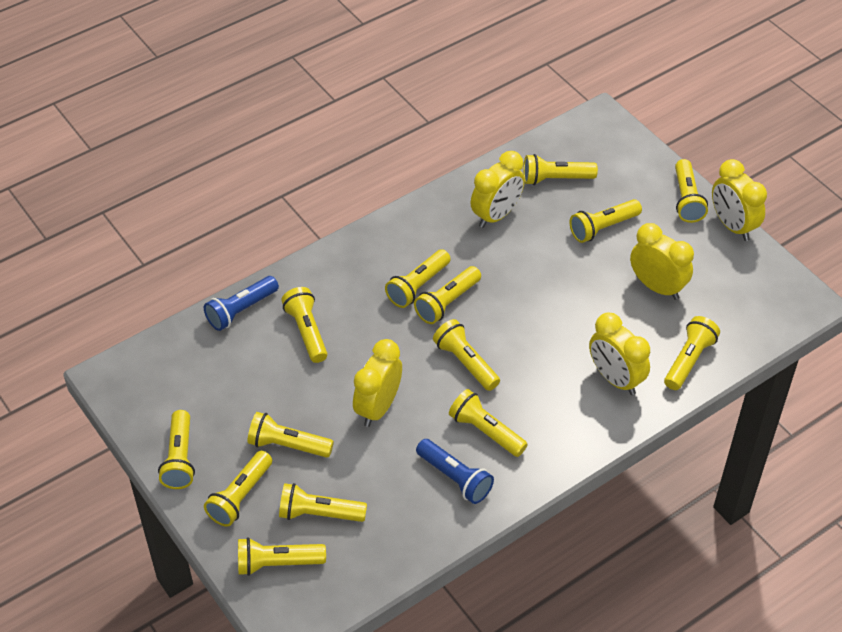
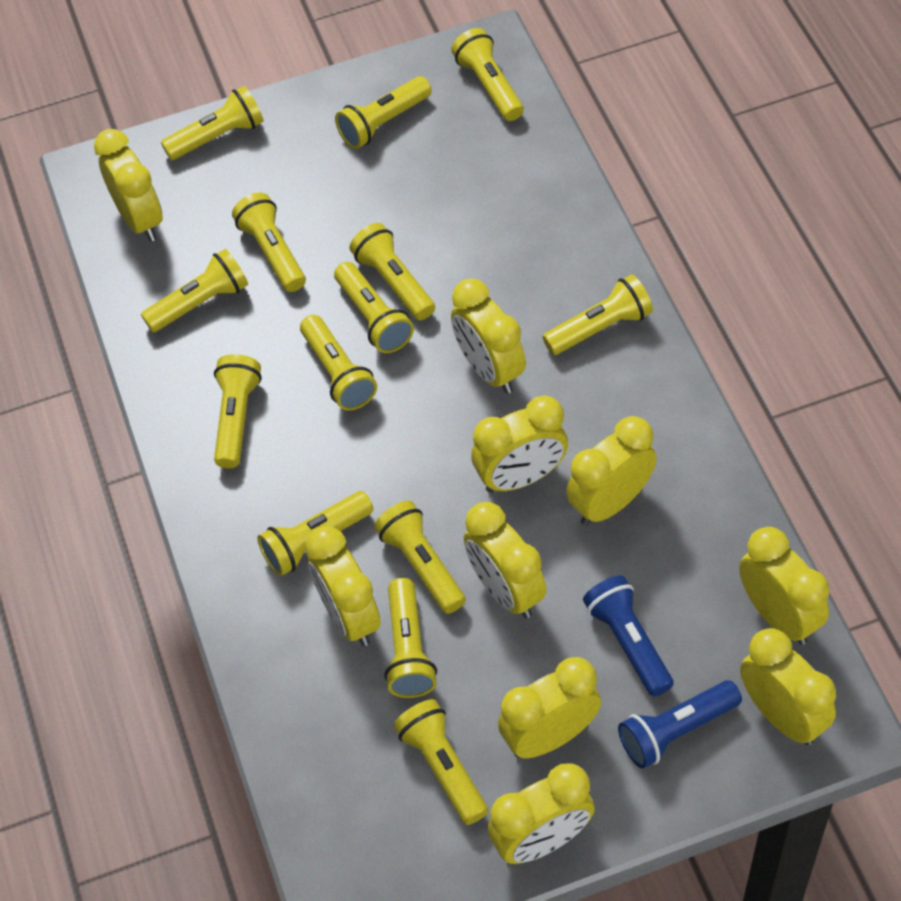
yellow clock: [353,339,402,427] [471,151,525,228] [589,313,650,395] [630,223,694,300] [712,159,767,241] = 5 -> [94,129,163,242] [306,526,381,646] [451,279,526,394] [464,502,547,618] [471,395,568,493] [488,763,595,864] [498,657,601,758] [566,416,657,526] [739,527,829,645] [740,628,836,745] = 10

